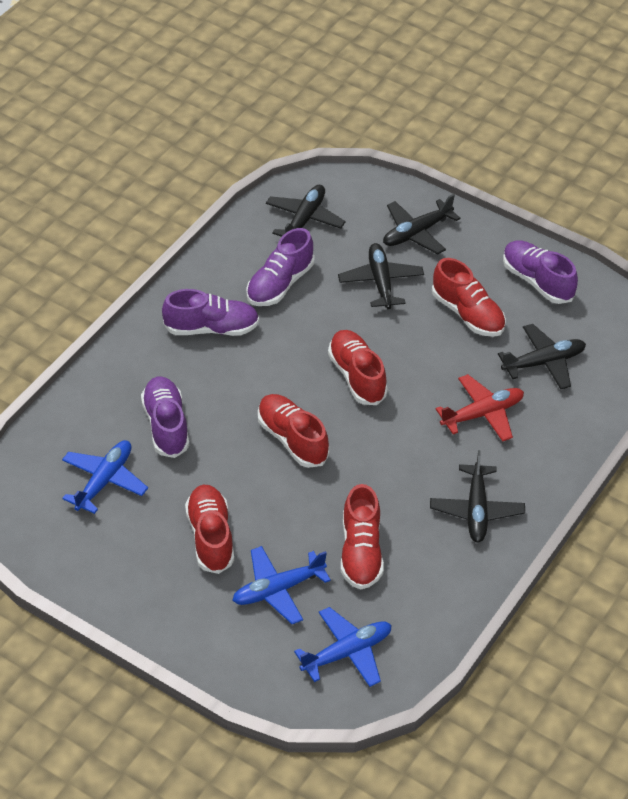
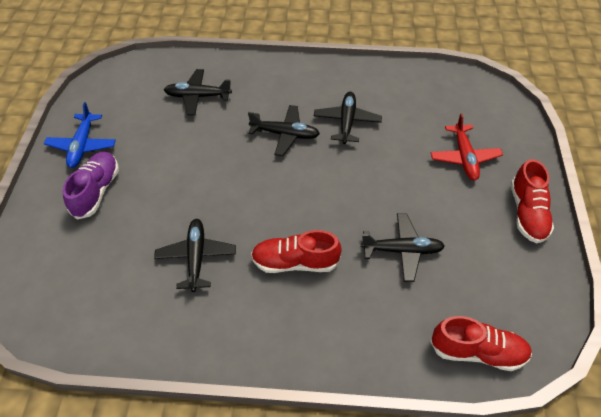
blue plane: [62,440,148,514] [232,546,331,624] [294,607,392,687] = 3 -> [44,102,116,168] = 1
purple shoe: [141,377,189,458] [162,289,259,336] [246,228,314,306] [503,240,578,304] = 4 -> [63,152,119,219] = 1
red shoe: [185,485,234,574] [258,394,329,468] [328,330,388,405] [341,484,384,590] [432,258,506,337] = 5 -> [251,230,342,273] [430,316,532,371] [511,159,554,243] = 3

